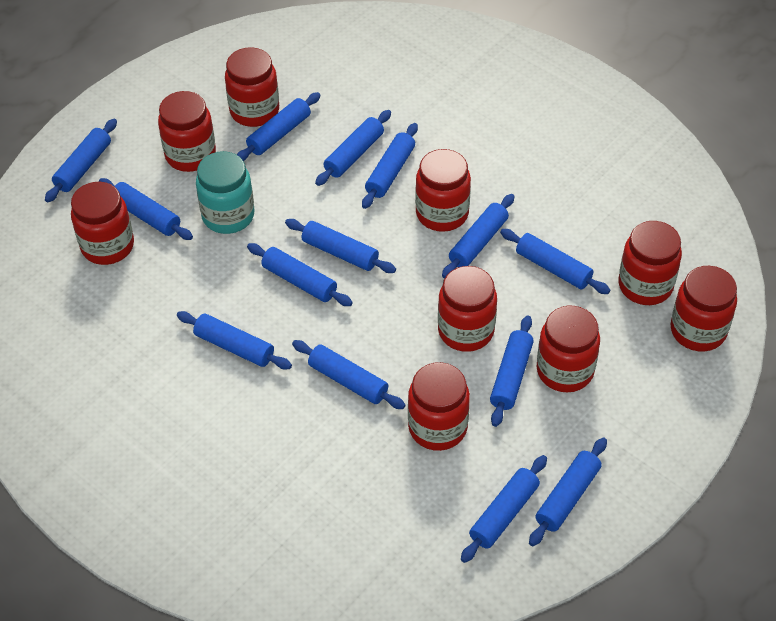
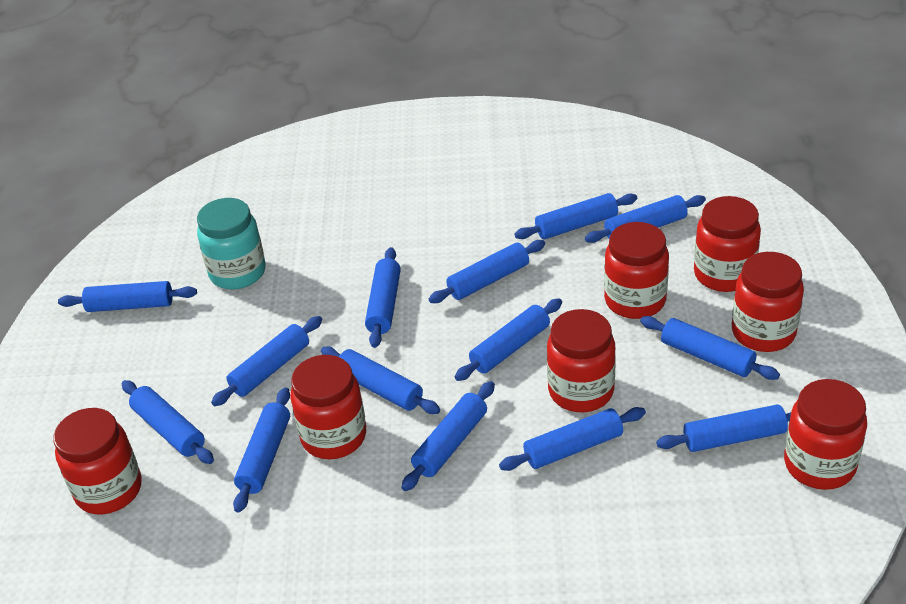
red jar: [71,182,134,265] [158,91,216,172] [225,47,279,127] [408,362,470,451] [415,149,471,232] [438,266,497,352] [537,306,600,392] [618,221,682,305] [671,266,737,352] = 9 -> [53,408,142,514] [290,355,366,459] [547,309,616,412] [604,222,669,319] [694,196,761,292] [732,252,804,352] [784,379,867,490] = 7

